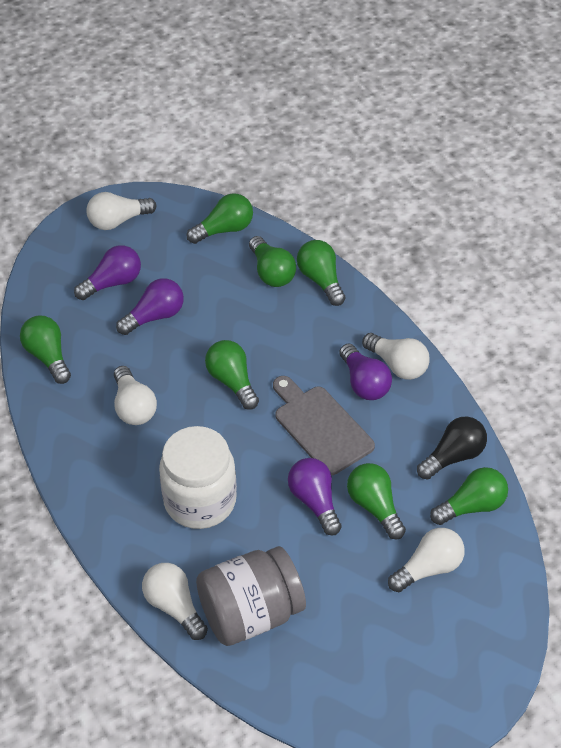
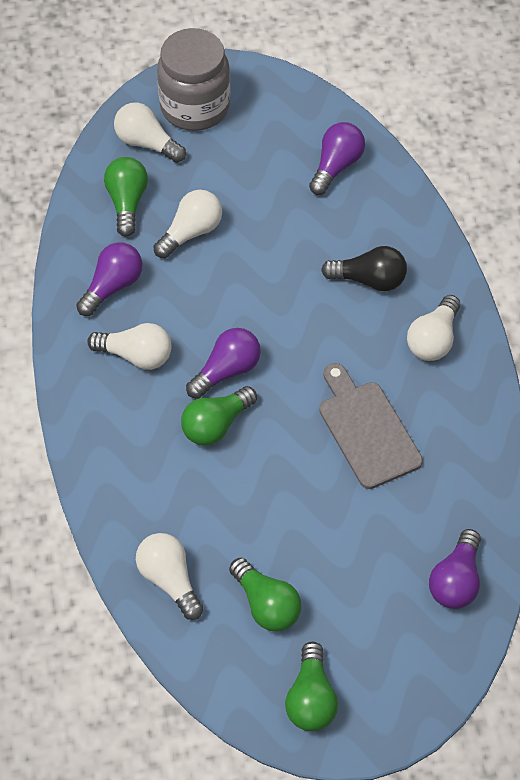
green light bulb: [20,316,71,384] [186,193,253,244] [205,340,259,410] [249,236,296,287] [297,240,346,306] [347,463,406,540] [430,467,508,525] = 7 -> [104,157,148,237] [181,386,257,446] [229,557,301,631] [285,642,338,731] = 4
white jar: [159,426,237,529] = 1 -> none = 0

